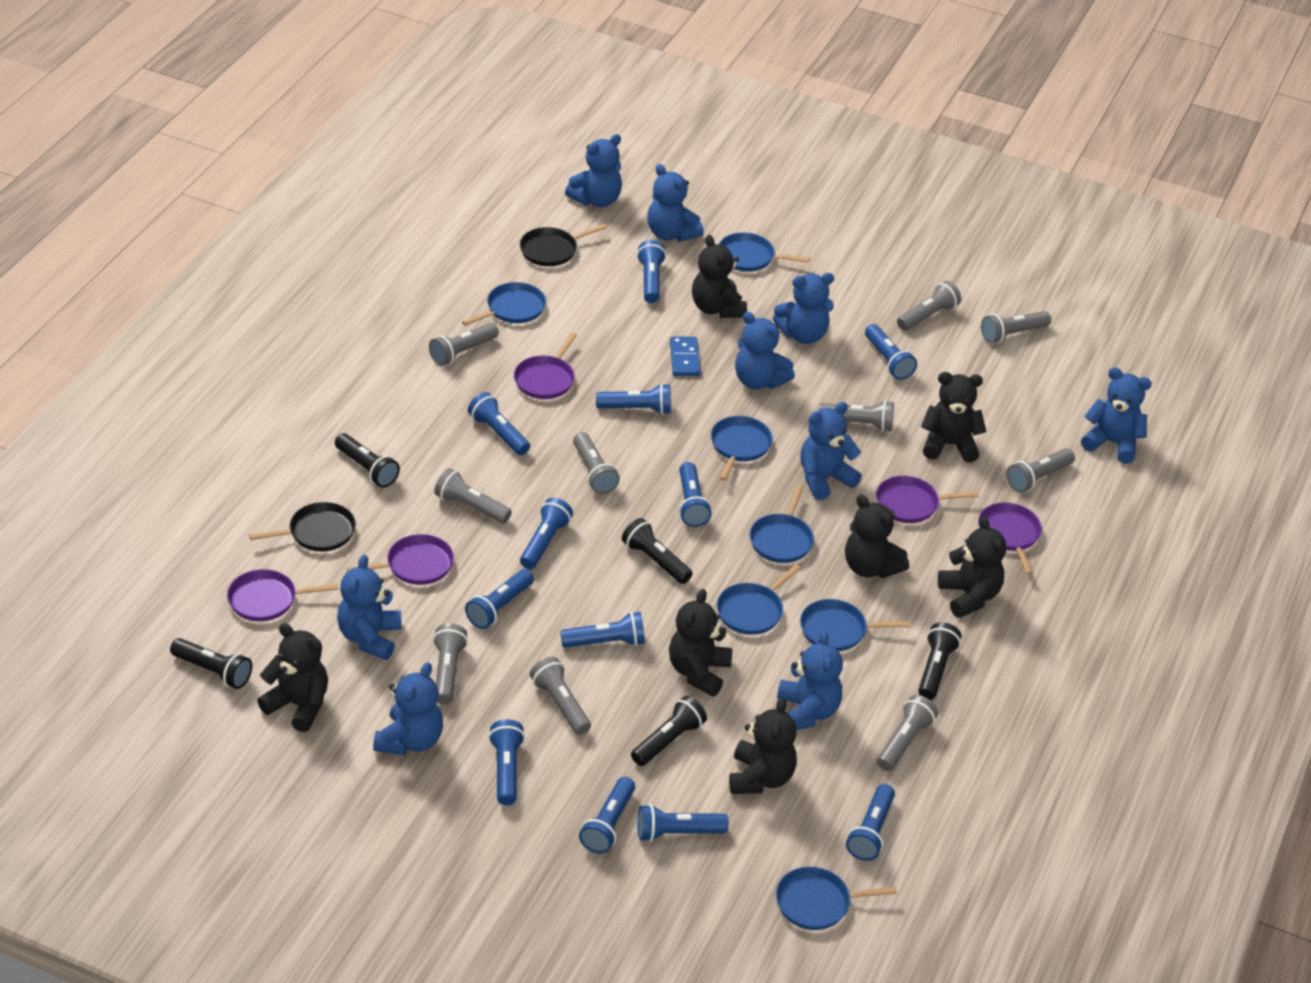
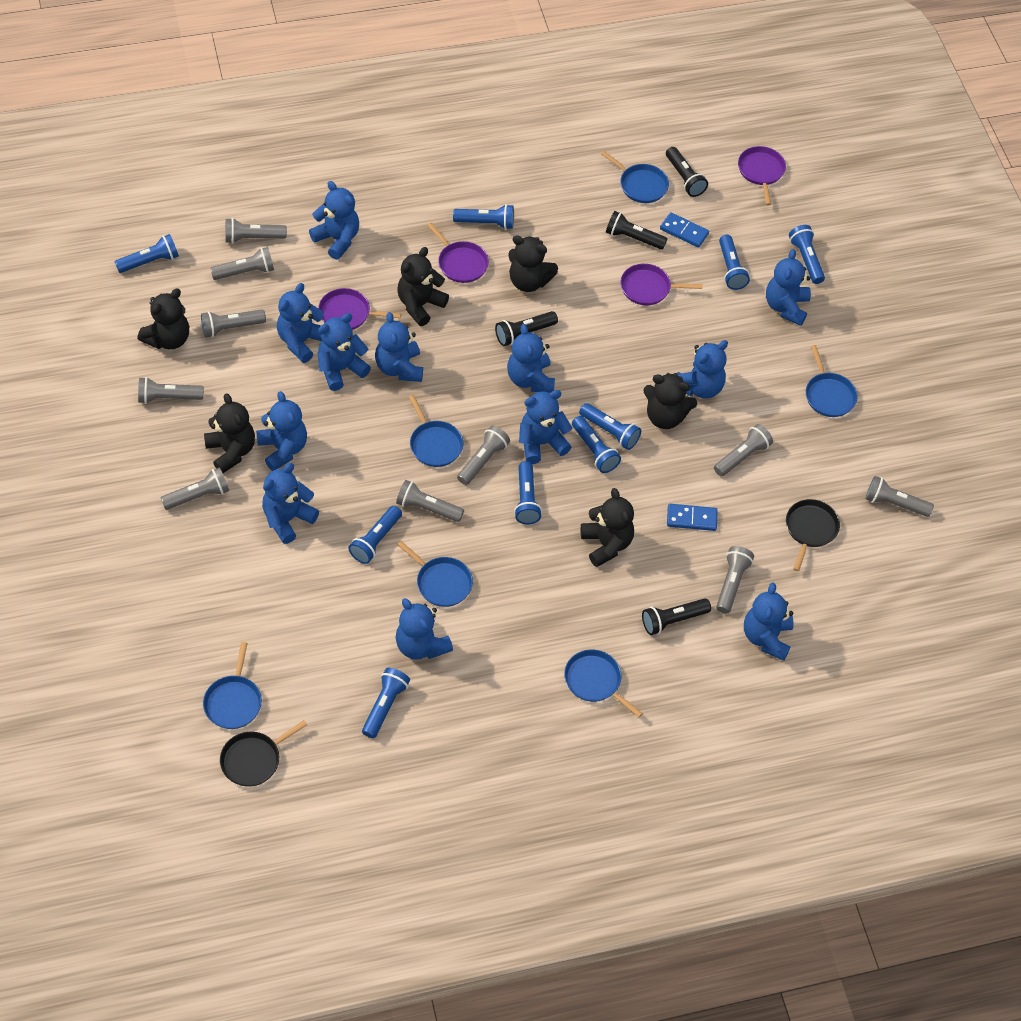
black flashlight: [170,638,252,689] [335,433,400,488] [622,518,693,584] [631,696,707,766] [918,622,961,700] = 5 -> [495,311,558,346] [606,211,667,250] [642,598,711,635] [666,147,708,197] = 4
black teddy bear: [257,623,328,732] [669,589,733,697] [692,235,747,318] [729,698,797,794] [845,495,909,578] [921,372,986,463] [938,516,1006,618] = 7 -> [138,288,189,349] [204,393,255,473] [398,247,449,326] [508,235,558,292] [581,488,634,567] [643,373,697,429] = 6
blue domino: [670,336,700,376] = 1 -> [660,212,709,248] [667,504,718,531] = 2
blue flashlight: [465,569,534,629] [468,392,530,455] [489,719,525,805] [520,498,573,569] [560,612,645,648] [579,777,635,854] [596,383,671,415] [637,240,666,303] [638,804,729,842] [679,462,712,527] [846,784,895,861] [865,324,917,380] = 12 -> [115,234,179,273] [348,506,402,564] [362,668,410,738] [453,204,514,230] [514,461,542,524] [572,416,621,473] [579,403,641,450] [719,235,750,290] [789,225,825,284] = 9
blue pan: [462,282,546,326] [711,416,773,481] [717,564,801,635] [719,233,810,272] [750,485,814,563] [776,867,897,930] [800,599,910,651] = 7 -> [203,642,262,729] [397,541,473,607] [409,395,463,467] [564,650,643,717] [601,151,669,203] [806,345,858,417] = 6
blue teddy bear: [337,555,402,660] [373,662,443,755] [565,134,622,207] [647,164,704,242] [735,312,795,389] [773,273,834,344] [777,631,843,730] [800,402,862,500] [1081,367,1152,464] = 9 -> [256,391,307,471] [262,463,319,544] [277,283,324,363] [309,181,359,260] [317,313,371,391] [375,312,423,382] [396,598,453,660] [507,324,555,393] [519,390,572,464] [677,340,728,399] [744,582,793,661] [766,249,811,326] = 12
purple pan: [227,569,338,621] [347,534,454,585] [514,332,577,399] [876,476,979,523] [978,503,1042,575] = 5 -> [318,288,401,330] [427,223,489,283] [620,264,703,305] [738,146,786,205] = 4

